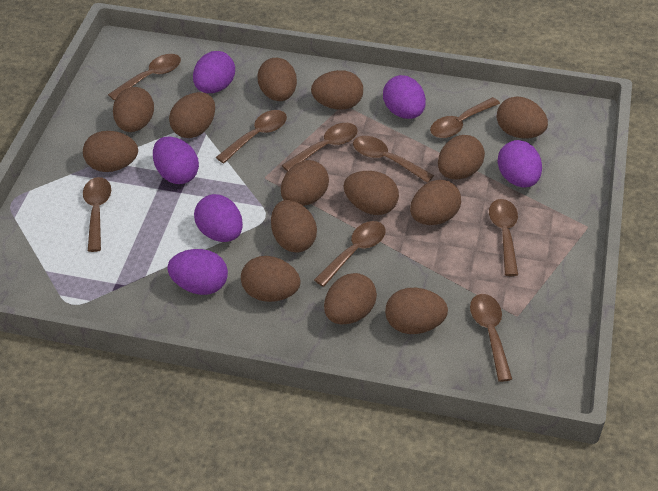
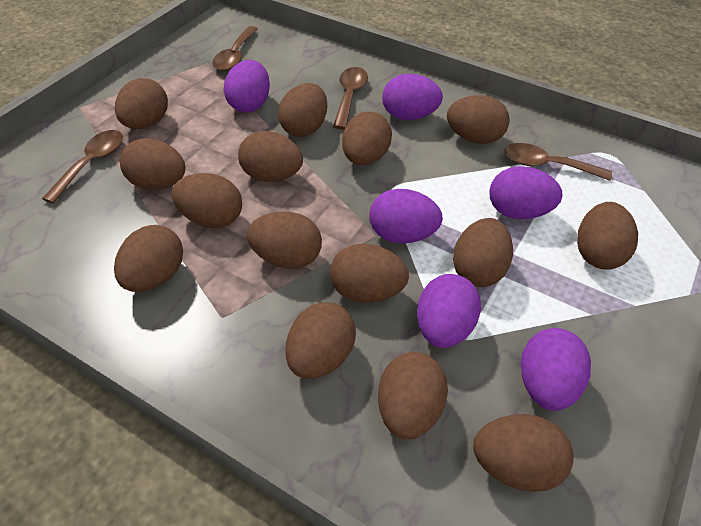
brown egg: [83,131,138,172] [113,87,154,132] [169,92,215,138] [241,256,301,302] [257,58,297,101] [271,200,317,253] [281,160,329,206] [311,70,363,110] [324,273,377,325] [343,171,399,215] [385,288,448,334] [410,180,461,225] [438,135,485,180] [497,96,548,138] = 14 -> [114,225,183,292] [115,78,168,129] [120,138,185,190] [172,173,242,228] [238,131,303,182] [247,212,322,269] [278,83,327,137] [286,302,356,379] [330,244,409,303] [342,111,392,165] [378,352,448,440] [447,95,510,144] [453,218,513,287] [473,414,574,492] [577,202,638,270] = 15
brown spoon: [83,177,111,252] [108,54,181,101] [216,110,287,164] [282,123,358,171] [314,221,386,287] [353,136,434,183] [430,97,500,138] [470,294,512,382] [489,199,518,276] = 9 -> [42,130,123,204] [212,26,258,71] [333,67,368,129] [504,143,612,181] = 4

